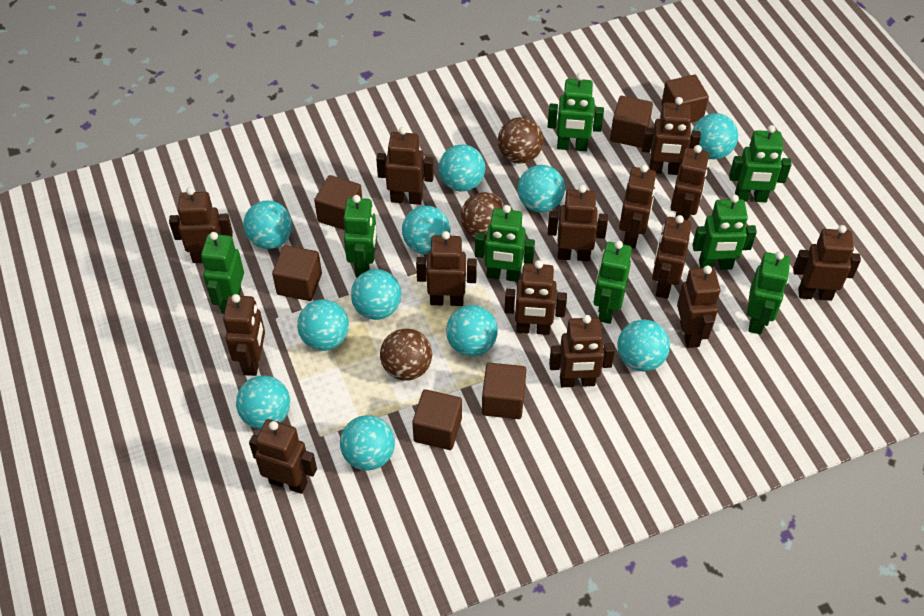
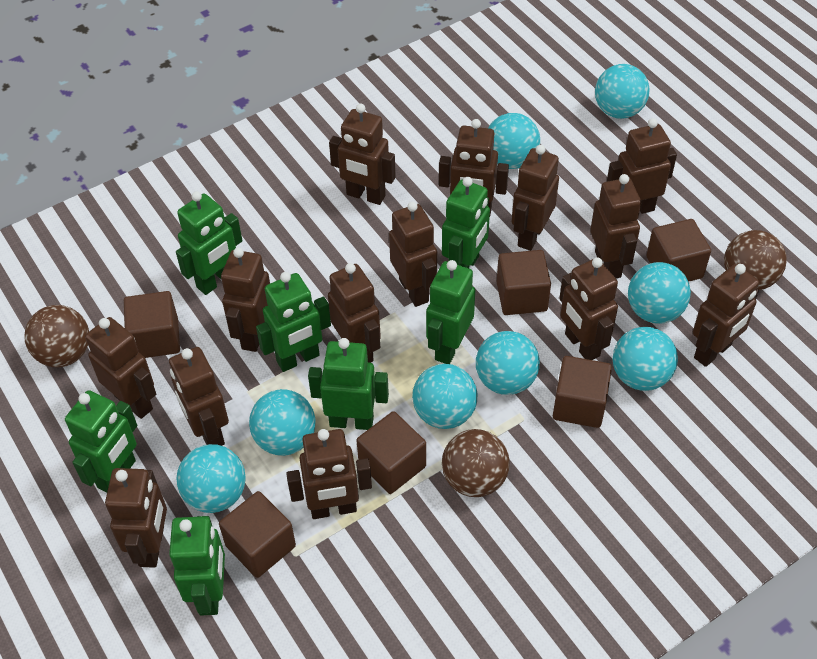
green robot: [201,232,244,314] [344,195,377,278] [475,205,535,282] [548,73,604,151] [594,241,632,324] [692,195,757,270] [729,125,792,202] [747,251,790,334] = 8 -> [65,390,137,492] [169,516,225,616] [176,191,242,295] [256,272,331,372] [308,338,389,430] [426,260,475,364] [442,177,490,268] = 7
turquoise ball: [236,376,290,429] [243,200,292,249] [297,299,349,351] [340,415,395,471] [351,269,401,320] [402,206,450,254] [439,145,485,191] [446,305,498,357] [518,165,565,212] [617,320,670,371] [693,113,738,159] = 11 -> [176,444,246,513] [249,389,316,456] [412,364,477,429] [476,331,540,395] [488,113,540,169] [595,64,650,119] [613,327,678,391] [628,262,691,324] = 8

